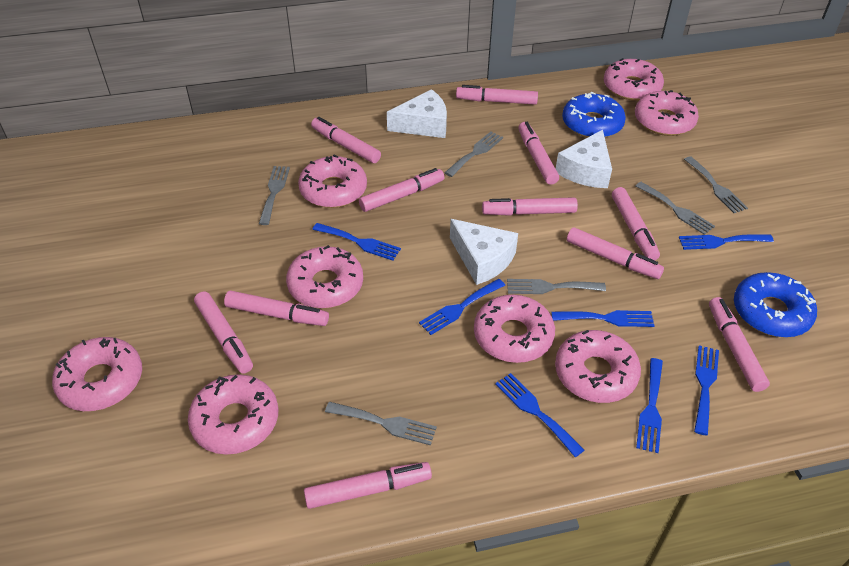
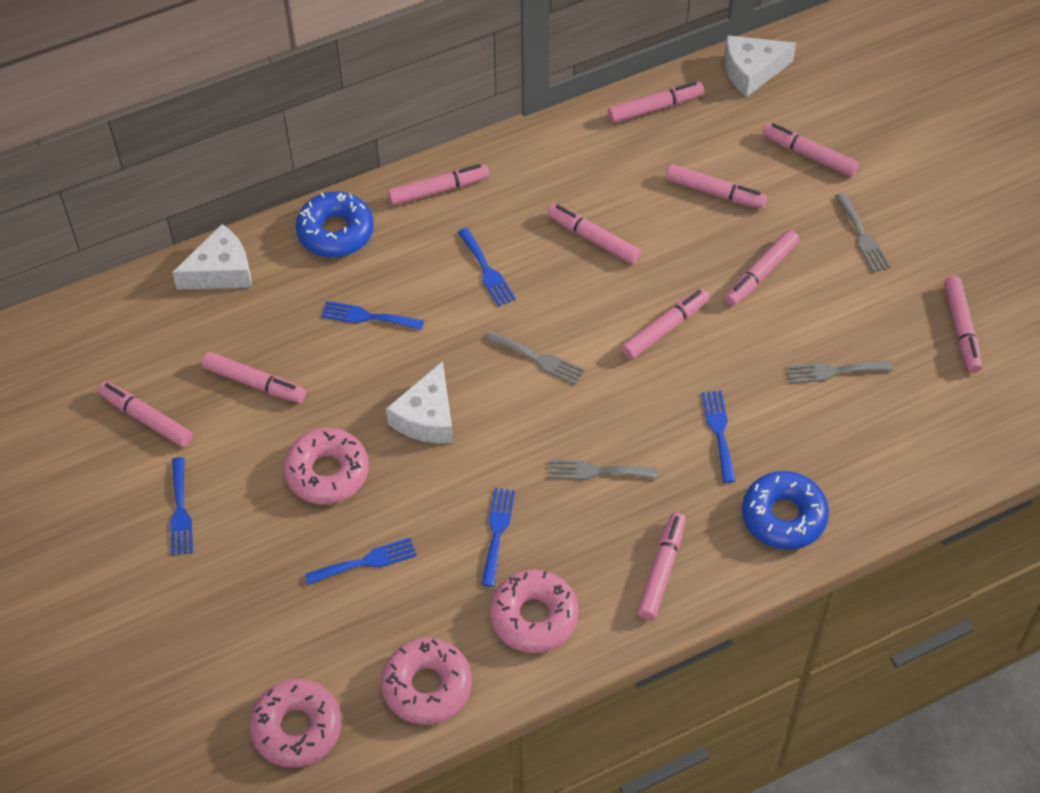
blue fork: [312,223,401,261] [419,279,505,335] [495,373,584,457] [551,310,654,327] [636,358,663,453] [679,234,774,250] [694,345,719,435] = 7 -> [170,457,193,555] [305,538,417,585] [321,301,424,330] [458,228,516,307] [481,488,515,587] [702,390,736,483] = 6
grey fork: [259,166,290,225] [325,402,437,446] [444,132,503,177] [507,279,606,294] [635,182,715,235] [684,156,748,213] = 6 -> [486,331,585,385] [548,459,658,480] [787,361,893,383] [835,193,891,273] = 4
pink donut: [52,337,142,411] [188,374,278,455] [286,245,363,308] [298,154,367,208] [474,295,555,363] [555,330,641,403] [604,58,664,101] [635,90,699,136] = 8 -> [249,679,342,768] [284,428,369,504] [381,638,472,725] [490,569,579,653] = 4

